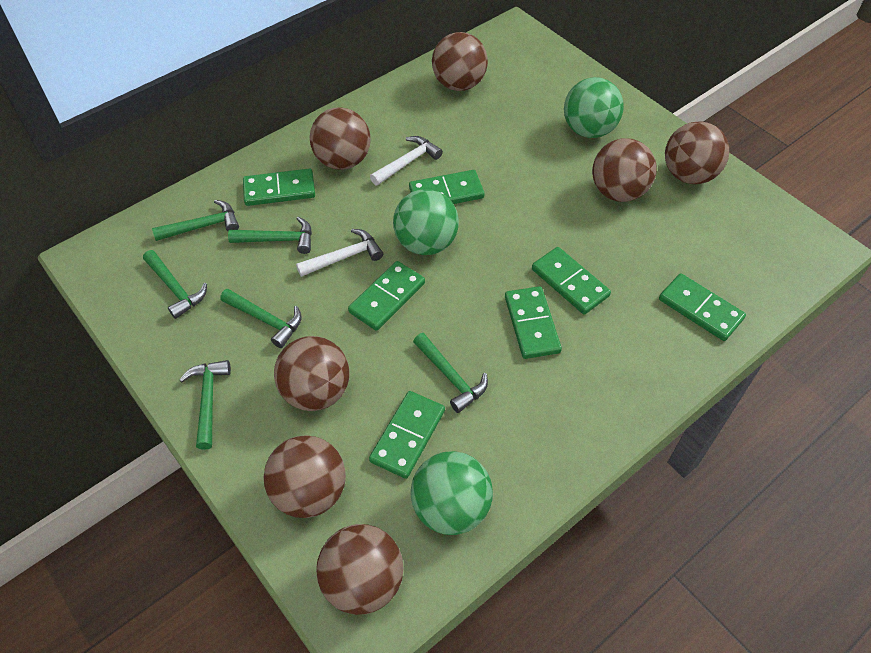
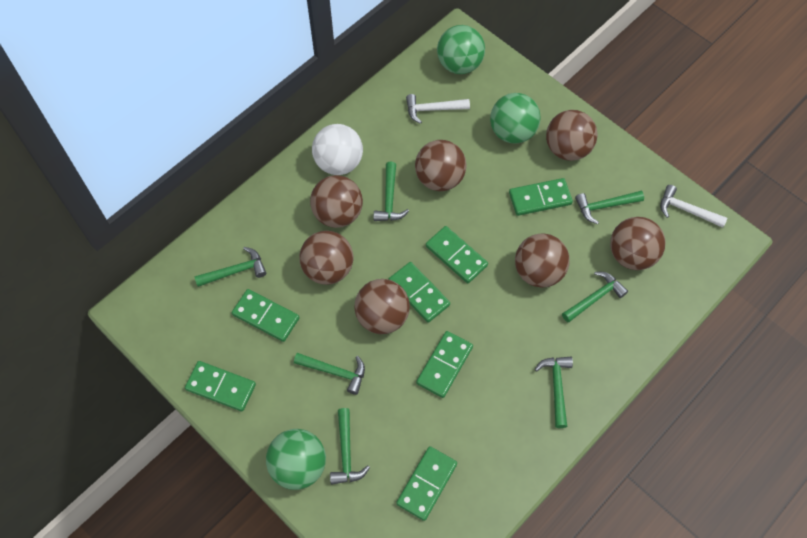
green hammer: [143,250,207,319] [152,200,239,241] [179,360,231,450] [220,289,302,348] [228,216,312,254] [413,333,488,413] = 6 -> [194,247,266,287] [294,353,365,395] [330,408,370,484] [374,162,409,221] [535,357,573,428] [562,272,628,322] [575,191,644,224] = 7
white ball: none = 0 -> [312,124,363,175] = 1

